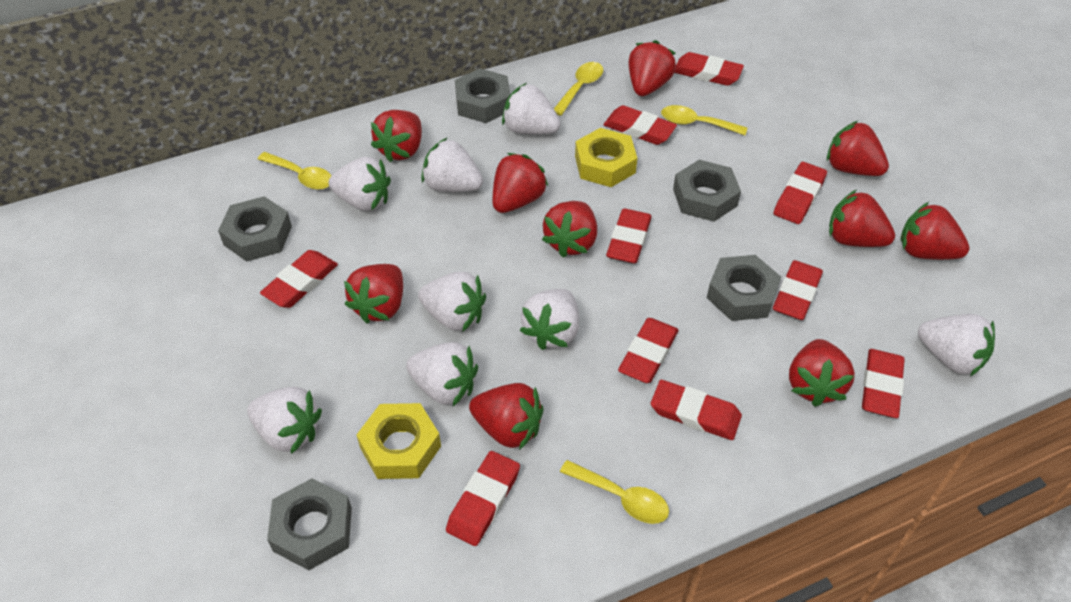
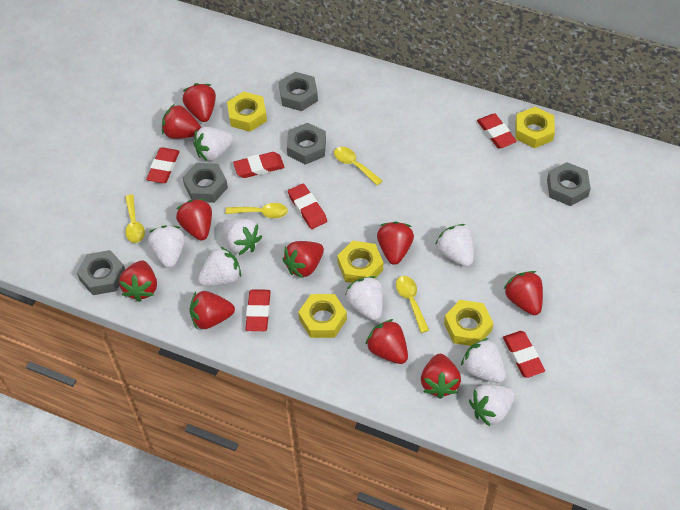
red eraser: [260,250,338,308] [446,451,520,546] [604,105,677,145] [606,208,652,263] [618,318,678,383] [651,380,742,440] [674,52,744,86] [773,260,823,320] [774,162,827,224] [862,349,905,418] = 10 -> [146,147,180,183] [233,152,284,178] [246,289,271,331] [288,183,327,229] [477,113,517,149] [503,331,545,378] = 6
yellow nut: [357,403,441,479] [575,128,637,187] = 2 -> [227,92,267,132] [298,294,347,338] [337,241,383,283] [444,300,493,346] [515,107,555,148] = 5

